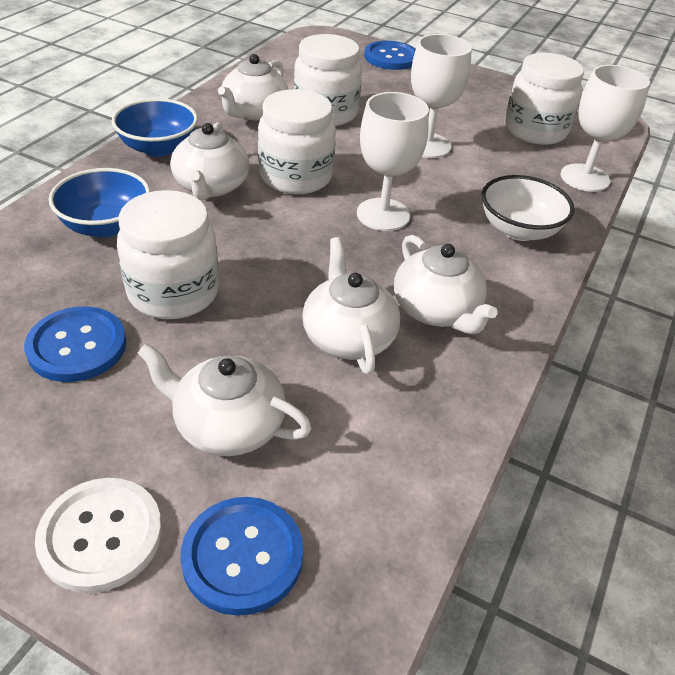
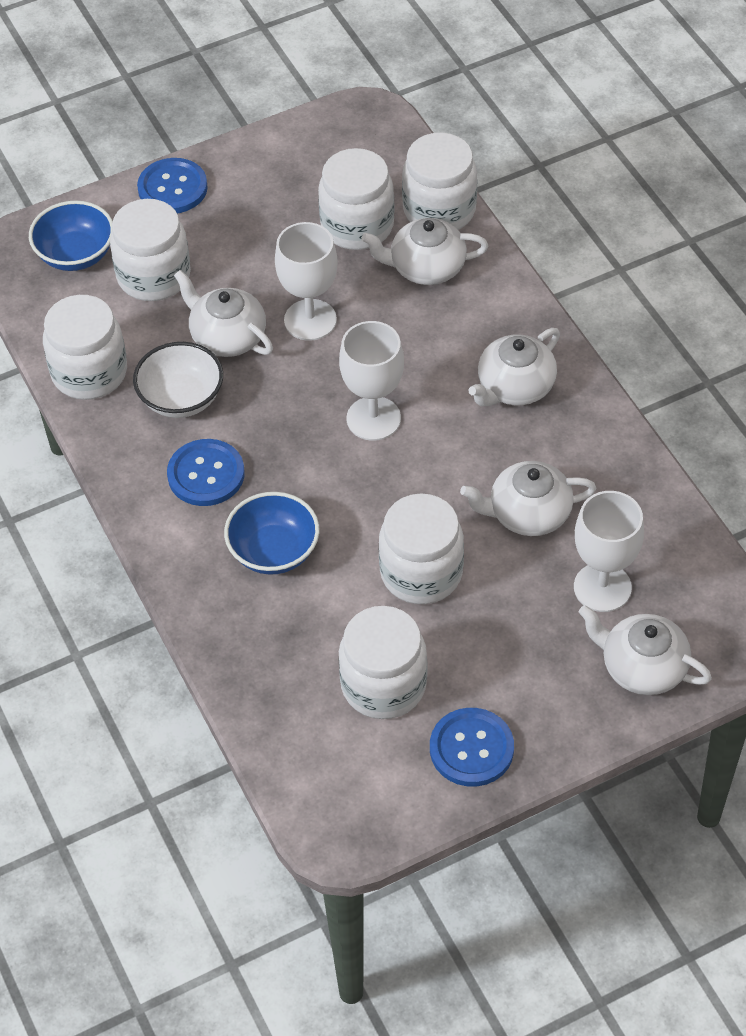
white button: [35,478,162,593] = 1 -> none = 0
white jar: [117,190,219,319] [258,89,336,194] [294,34,362,126] [505,53,584,145] = 4 -> [43,295,127,400] [110,199,191,301] [318,148,395,250] [339,606,427,719] [379,493,464,604] [402,133,477,230] = 6

